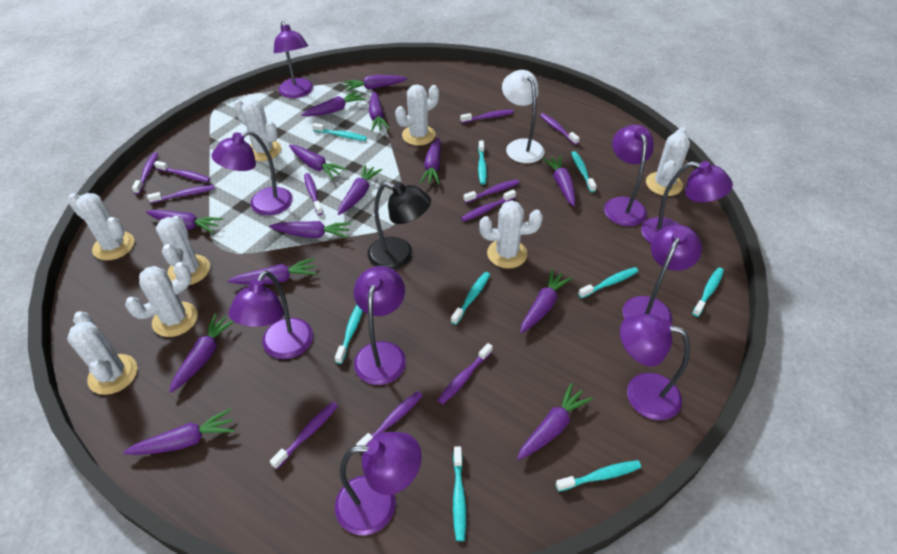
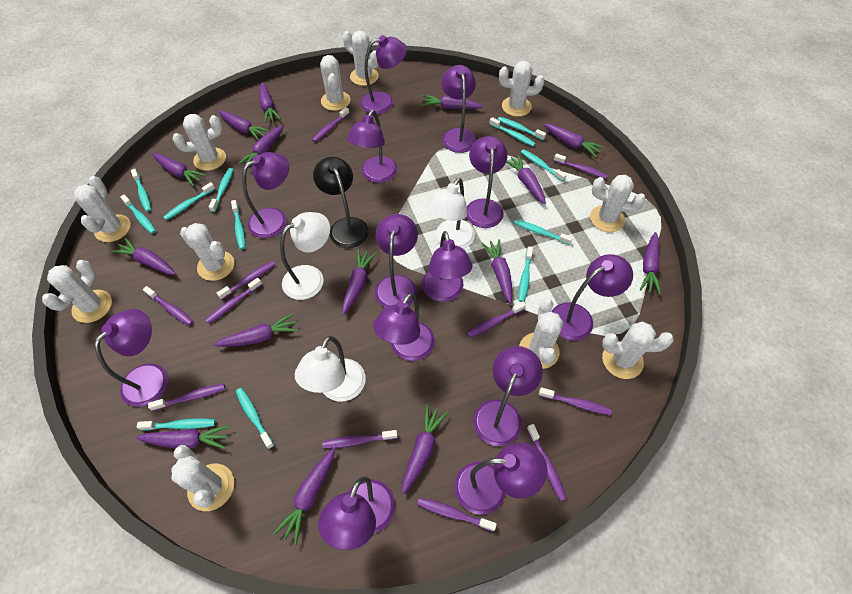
purple carrot: [123,409,235,455] [146,210,223,233] [169,313,234,393] [228,258,317,285] [269,221,351,238] [289,145,346,179] [301,91,365,116] [338,165,382,215] [343,75,407,91] [369,91,390,131] [420,137,441,185] [517,383,593,460] [520,269,572,333] [543,156,575,206] = 14 -> [111,238,176,275] [136,425,230,449] [152,153,206,186] [214,313,298,347] [218,111,270,140] [238,125,283,170] [259,82,281,123] [273,448,335,545] [342,249,377,315] [402,404,448,494] [421,95,483,109] [481,239,512,304] [506,154,546,204] [544,124,604,157] [640,232,661,295] = 15
purple lamp: [212,130,293,215] [228,270,313,359] [274,21,313,98] [335,432,422,535] [354,266,406,385] [604,125,654,226] [620,314,690,420] [623,224,702,323] [641,161,733,243] = 9 -> [94,309,168,407] [242,152,289,238] [318,477,395,550] [347,109,397,183] [360,35,407,114] [373,293,435,361] [375,214,418,308] [422,231,472,302] [441,65,477,153] [455,443,547,515] [467,136,508,228] [474,346,543,446] [551,254,633,341] = 13
turquoise toothbrush: [312,123,367,141] [335,305,363,364] [451,272,490,325] [453,447,466,541] [478,140,487,184] [556,460,641,492] [571,151,597,192] [578,267,639,299] [692,268,724,317] = 9 -> [120,194,156,234] [131,169,151,212] [137,419,216,431] [164,182,215,220] [209,168,233,212] [231,200,245,250] [236,388,274,449] [489,117,536,146] [497,117,546,140] [514,220,573,245] [519,247,533,302] [521,149,567,182] = 12
white cactus: [67,311,138,395] [68,193,134,261] [125,262,198,337] [156,216,210,285] [233,99,281,161] [395,84,439,146] [479,200,543,269] [646,127,690,196] = 8 -> [42,260,112,323] [74,176,131,242] [171,445,234,511] [173,114,226,171] [180,223,234,281] [320,55,350,111] [343,31,379,86] [499,61,544,117] [519,298,563,369] [590,175,646,232] [602,322,674,379] = 11
white lamp: [502,70,545,163] = 1 -> [280,212,330,300] [295,336,366,402] [427,178,475,249] = 3

